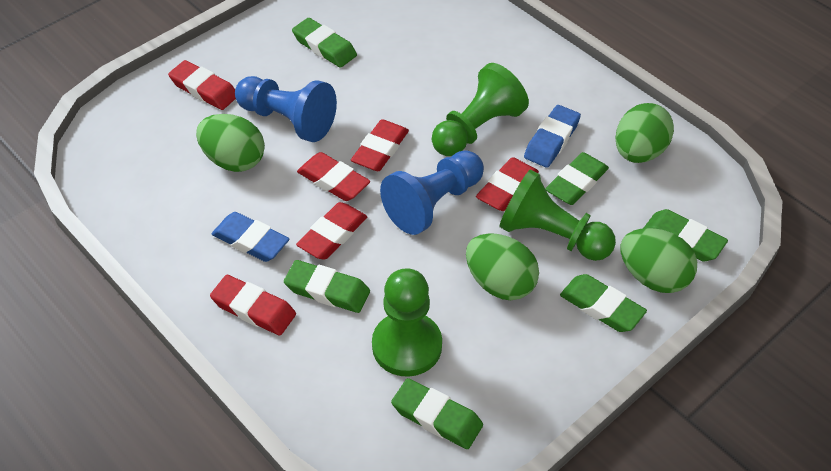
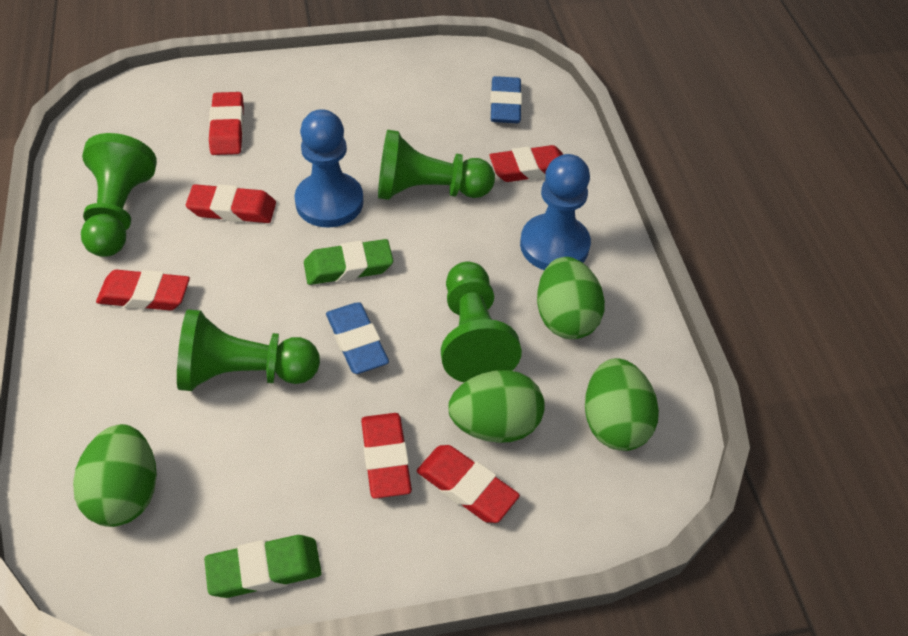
green eraser: [284,260,370,313] [292,18,357,68] [391,378,483,449] [545,152,609,205] [560,274,647,332] [644,209,728,262] = 6 -> [204,535,322,598] [304,239,393,285] = 2
green pawn: [372,268,442,377] [431,63,529,156] [499,170,616,261] = 3 -> [81,133,157,257] [177,309,320,391] [378,130,495,200] [441,261,522,383] = 4

